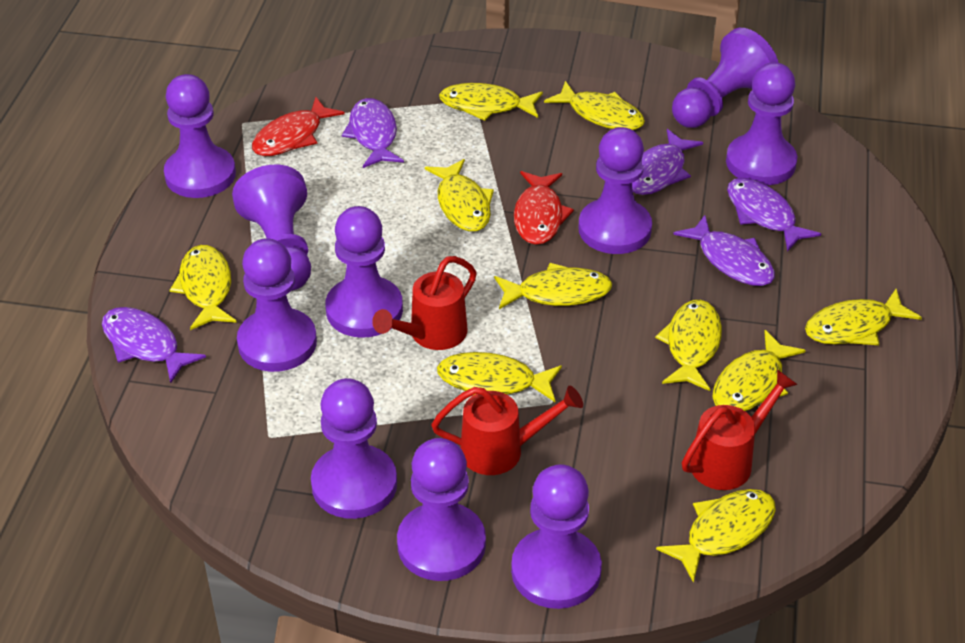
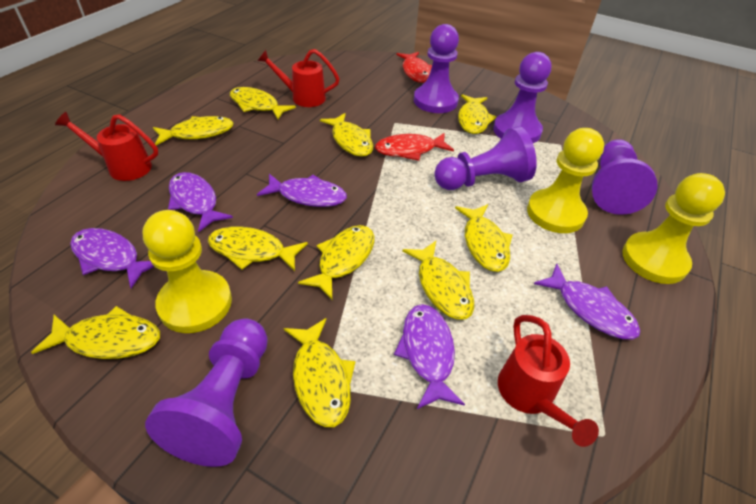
purple pawn: [164,74,236,198] [232,165,311,291] [237,238,317,372] [311,378,397,519] [325,206,403,338] [397,438,486,581] [511,464,602,609] [579,127,652,254] [672,28,779,128] [726,62,797,185] = 10 -> [145,319,268,467] [414,24,459,113] [434,126,537,190] [493,52,552,143] [592,139,658,215] = 5
yellow pawn: none = 0 -> [143,210,232,333] [527,128,604,233] [622,173,725,284] = 3

